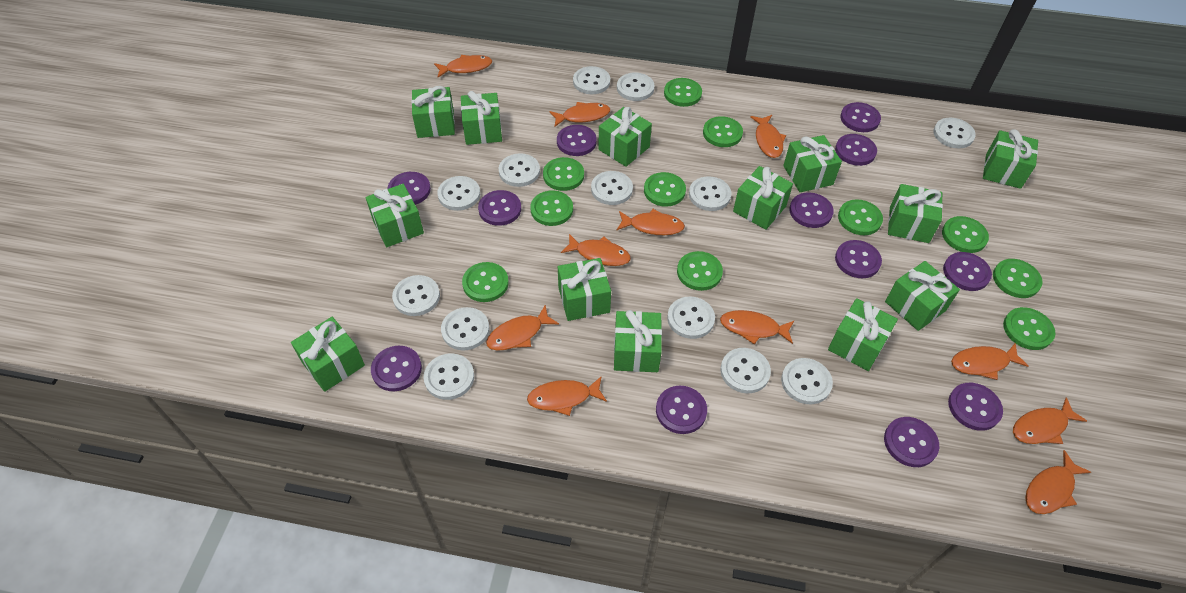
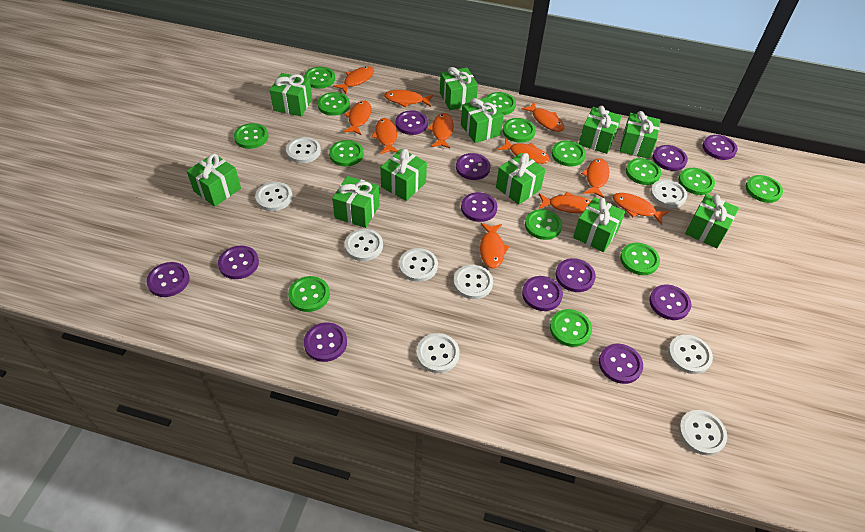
green button: [462,262,509,302] [530,190,573,226] [543,157,584,191] [644,172,686,207] [664,78,702,107] [677,251,723,291] [703,116,743,147] [838,199,883,235] [942,216,989,253] [993,259,1042,298] [1003,307,1056,350] = 11 -> [234,123,269,149] [288,276,330,312] [304,67,335,89] [318,92,350,116] [329,140,364,166] [487,92,516,115] [502,118,536,143] [525,209,562,240] [550,309,592,347] [551,141,586,167] [620,243,660,275] [626,158,661,185] [678,168,715,195] [745,175,783,203] = 14
green gift: [291,317,365,392] [365,184,424,247] [411,86,455,138] [461,91,502,145] [558,258,611,321] [598,107,652,167] [614,310,662,372] [733,166,793,230] [783,135,842,192] [828,298,898,371] [885,261,960,331] [888,184,943,243] [983,129,1038,189] = 13 -> [187,153,241,207] [270,73,312,116] [332,176,380,228] [380,149,427,201] [440,67,478,110] [461,97,504,143] [496,153,545,205] [573,197,625,252] [579,106,622,154] [620,111,660,159] [685,194,739,248] = 11
white button: [392,275,440,316] [424,353,474,400] [438,176,480,211] [441,307,489,351] [499,153,540,187] [573,66,610,94] [591,171,633,205] [617,73,654,101] [667,297,715,339] [689,176,731,211] [720,348,771,393] [781,358,833,404] [933,118,976,148] = 13 -> [255,182,293,211] [286,137,321,163] [345,229,383,261] [399,248,438,282] [416,333,460,373] [453,265,493,299] [650,180,687,208] [668,335,713,374] [678,410,727,455] = 9

